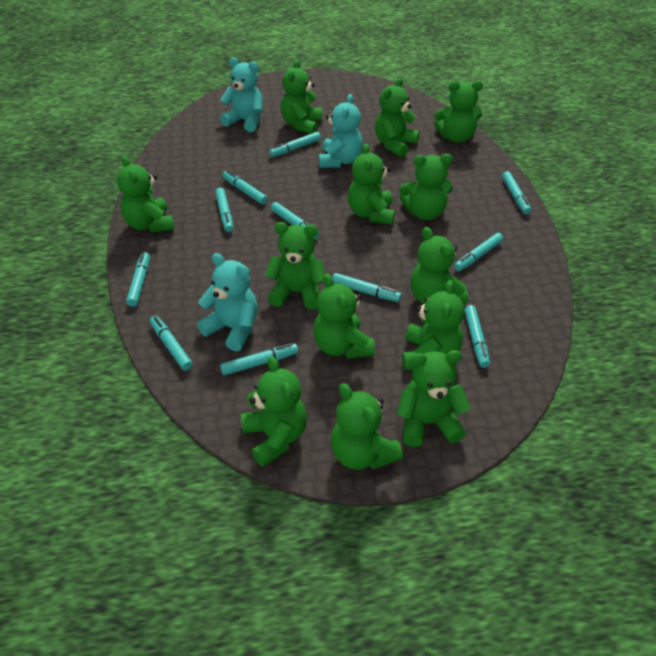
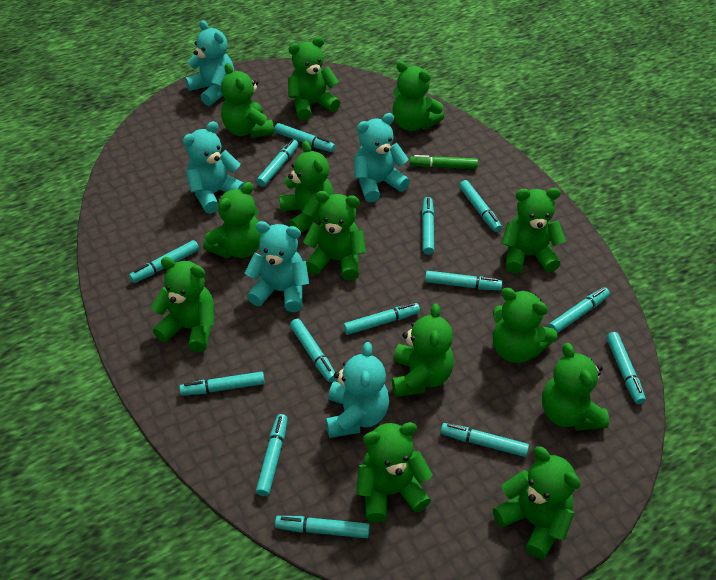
green marker: none = 0 -> [409,155,478,169] = 1
turquoise marker: [126,252,150,307] [150,316,193,371] [215,188,233,232] [220,343,298,376] [223,170,268,204] [269,132,321,157] [271,202,319,239] [332,273,402,302] [454,233,503,271] [464,305,490,368] [502,171,531,214] = 11 -> [129,240,199,283] [179,372,265,396] [256,414,288,496] [257,139,298,187] [274,123,335,152] [275,516,370,538] [290,319,337,383] [343,303,420,335] [422,197,434,255] [425,271,502,290] [441,423,529,457] [459,180,502,232] [548,287,610,333] [607,332,646,404] = 14
turquoise teddy bear: [197,253,258,351] [220,57,263,132] [319,94,363,168] = 3 -> [183,121,245,214] [185,20,234,106] [245,221,309,312] [326,342,389,438] [354,113,410,202] = 5

